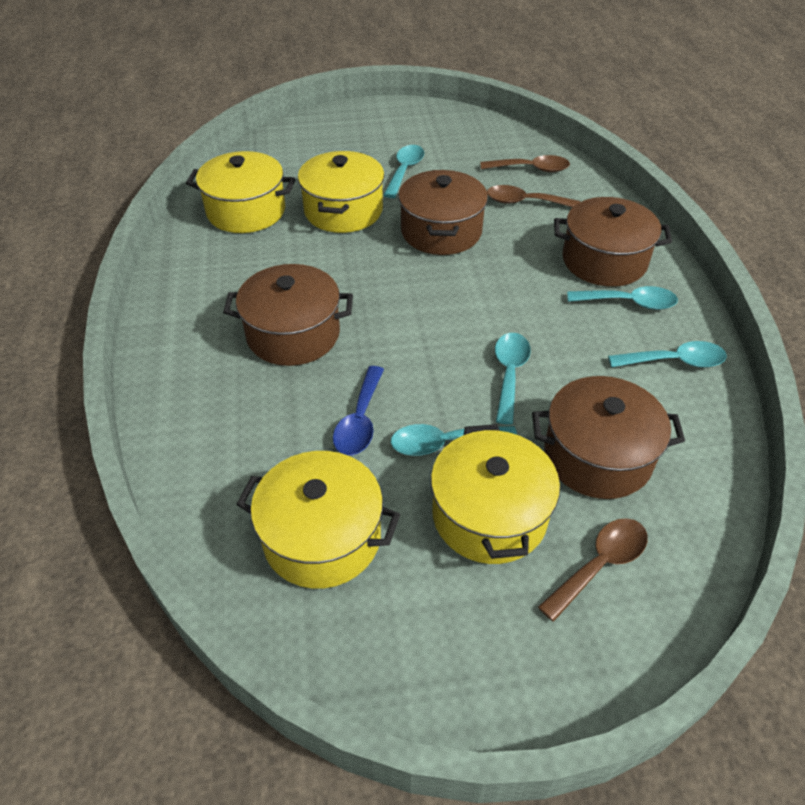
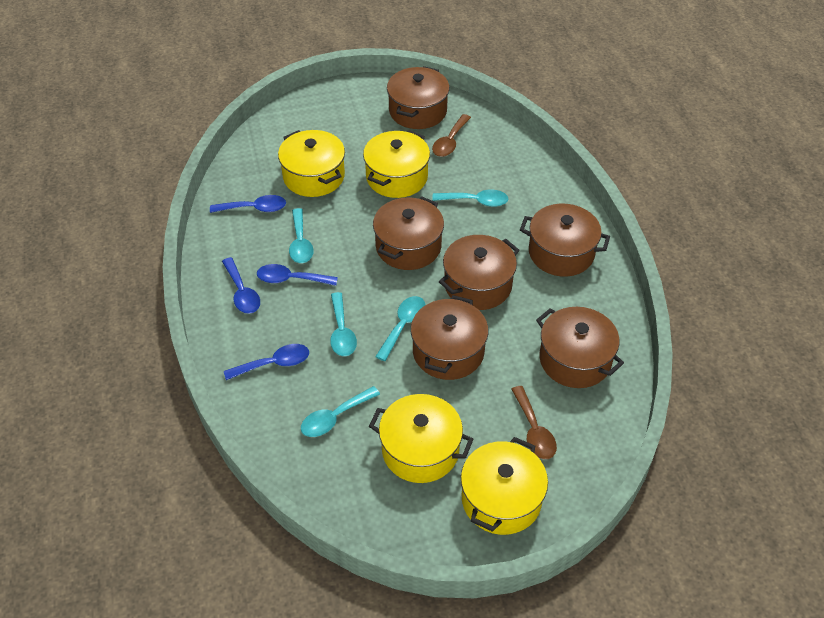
blue spoon: [333,366,384,455] = 1 -> [210,195,286,213] [222,257,260,314] [224,344,309,380] [257,264,338,286] = 4
brown pot: [223,264,353,366] [398,170,488,255] [532,376,685,499] [554,197,672,287] = 4 -> [373,196,444,270] [387,66,450,129] [411,295,489,380] [439,235,519,310] [520,204,610,277] [536,307,624,388] = 6
brown spoon: [481,155,570,172] [487,185,580,207] [538,518,648,622] = 3 -> [432,114,471,157] [511,386,557,459] = 2

